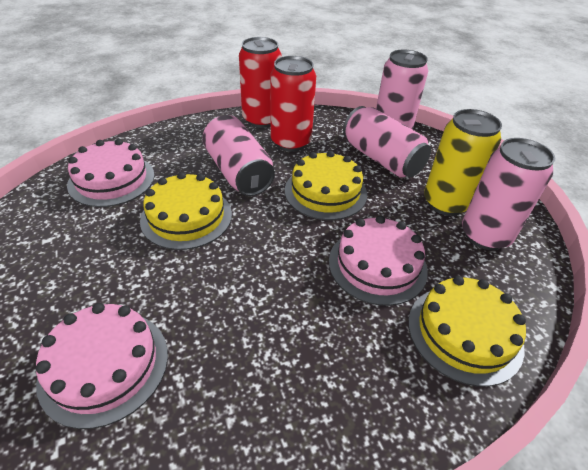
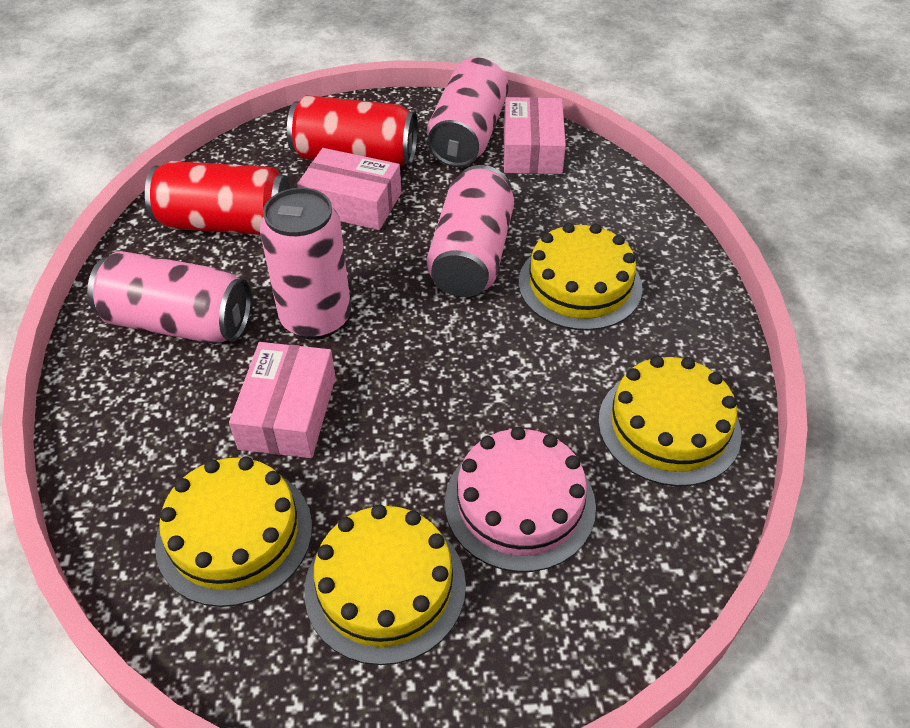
pink box: none = 0 -> [229,342,336,458] [297,148,401,230] [504,97,566,174] = 3
pink cake: [36,303,168,429] [67,139,155,207] [329,216,428,306] = 3 -> [445,427,596,572] = 1
yellow cake: [140,172,232,250] [285,151,367,220] [408,276,526,387] = 3 -> [155,457,312,607] [304,504,466,665] [519,223,643,330] [598,356,742,486] = 4
yellow can: [424,109,502,216] = 1 -> none = 0

